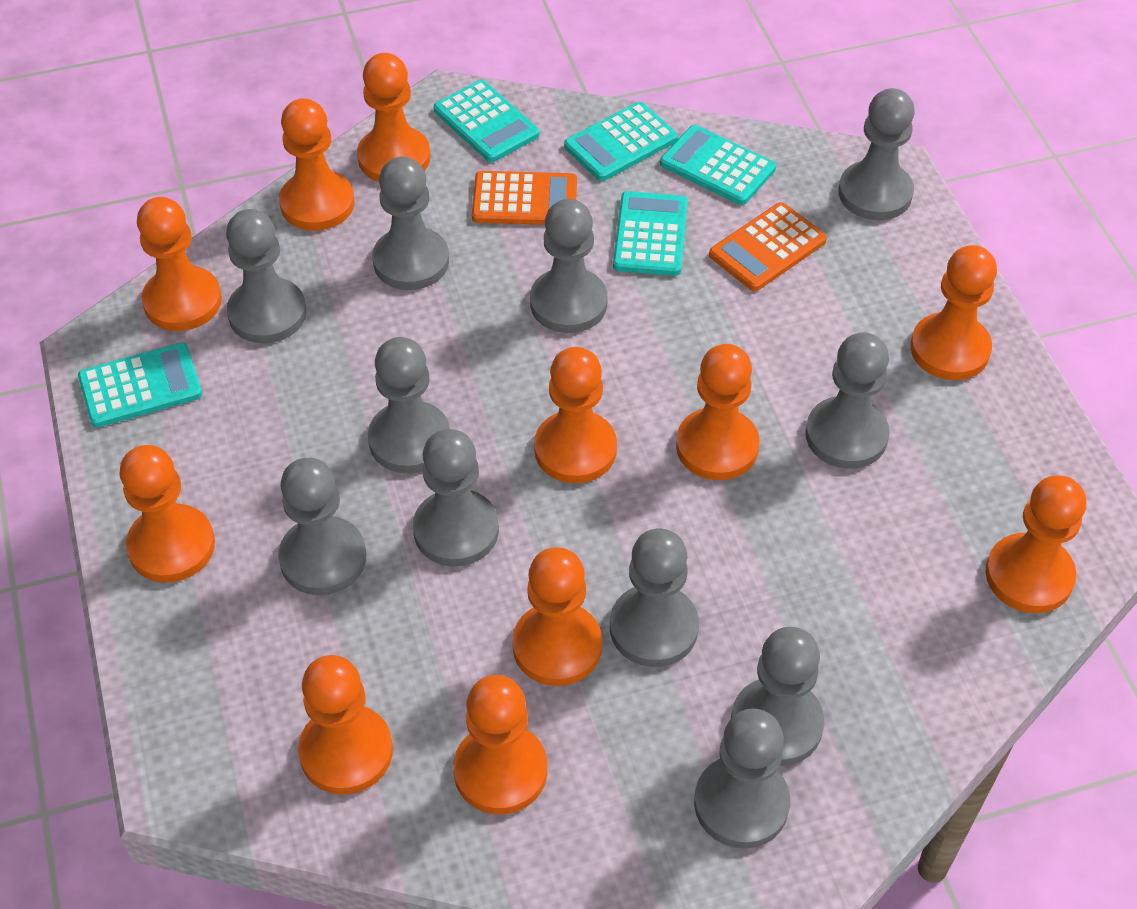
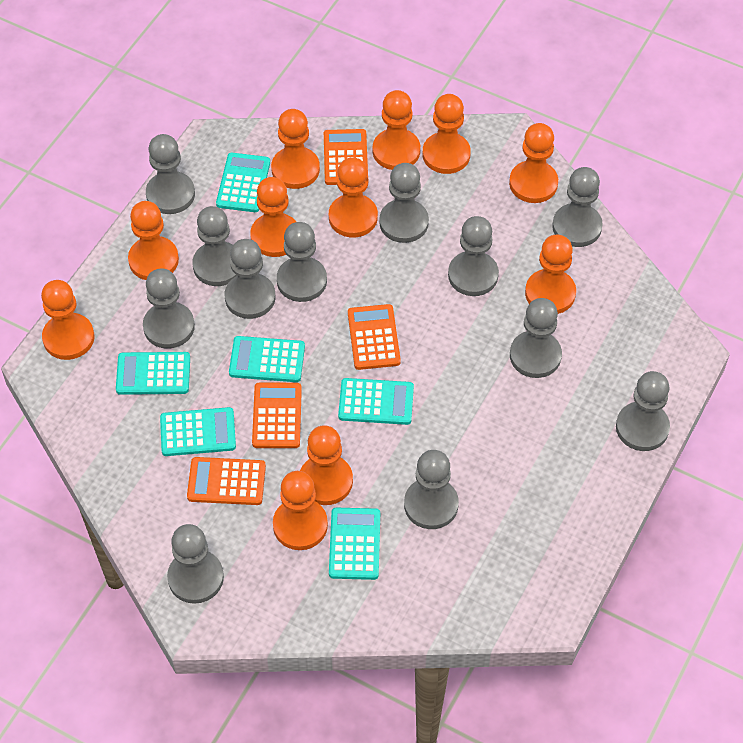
grey pawn: [226,209,307,343] [278,458,366,595] [368,337,450,473] [372,157,449,290] [413,429,499,567] [530,199,608,333] [610,529,699,667] [694,709,790,849] [731,627,824,766] [805,332,890,469] [838,88,915,220] = 11 -> [143,269,195,348] [146,134,195,214] [167,524,224,604] [192,206,238,286] [225,239,275,319] [277,222,327,302] [379,163,429,243] [404,450,459,529] [448,216,499,296] [510,298,562,378] [552,167,603,247] [616,371,670,451] = 12
orange calculator: [472,171,577,225] [709,202,827,291] = 2 -> [187,457,266,505] [252,383,302,448] [324,129,368,185] [348,304,401,370] = 4
turquoise calculator: [78,343,202,427] [434,80,539,162] [564,102,678,181] [613,191,688,276] [660,125,776,205] = 5 -> [116,352,190,395] [160,407,236,456] [216,153,270,212] [229,336,305,382] [329,508,380,580] [338,378,414,425] = 6

